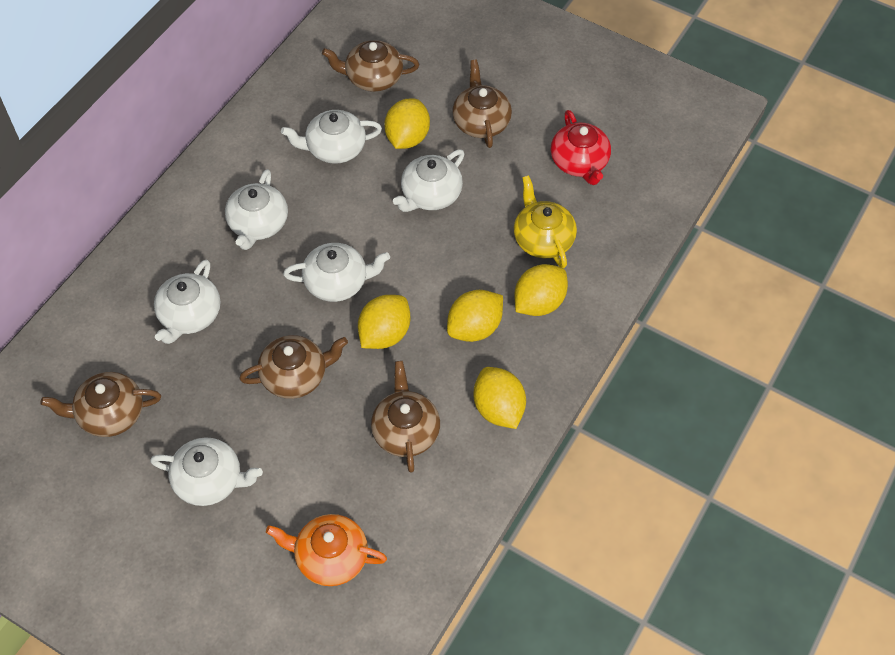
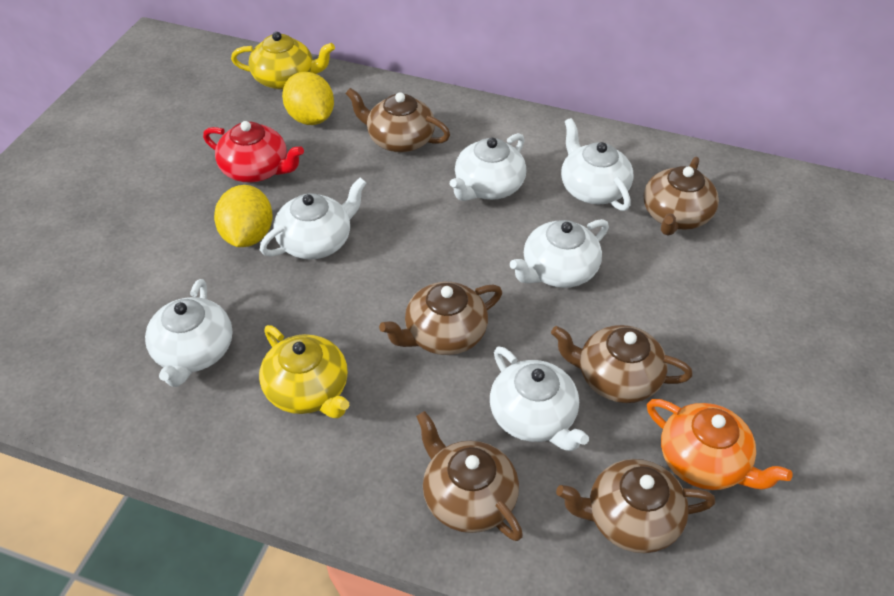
brown teapot: [41,372,161,437] [239,335,348,399] [322,40,419,92] [371,361,440,473] [452,60,512,148] = 5 -> [345,88,450,153] [379,282,502,355] [416,411,523,541] [551,325,693,403] [556,459,716,553] [644,157,719,236] = 6
yellow lemon: [358,295,410,349] [385,98,430,149] [447,290,503,342] [473,367,526,429] [514,264,568,316] = 5 -> [214,185,273,247] [282,72,334,125] = 2
yellow teapot: [514,176,577,268] = 1 -> [231,32,335,89] [259,325,349,418] = 2

